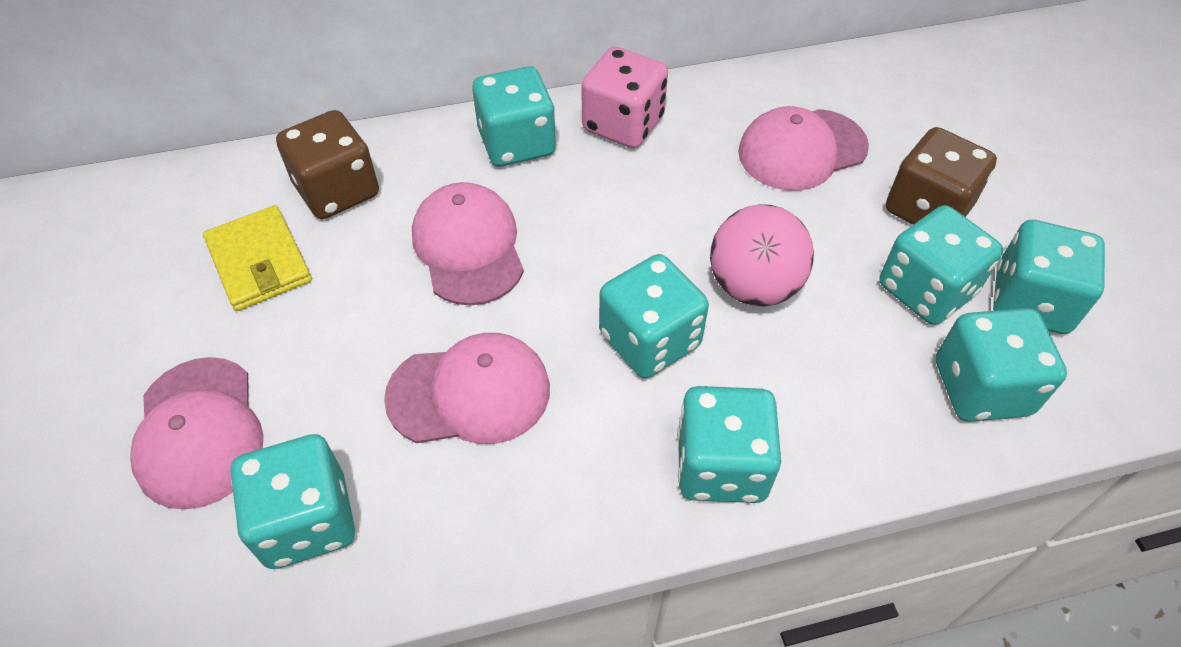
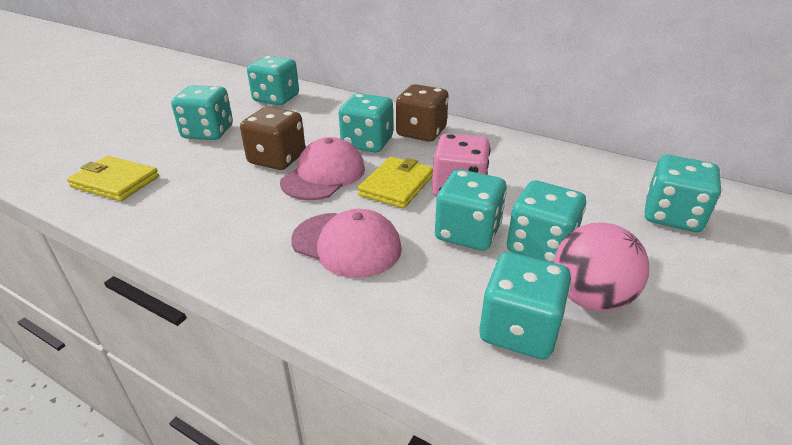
pink cap: [130,357,264,510] [384,333,550,444] [412,182,524,305] [738,106,869,191] = 4 -> [280,137,365,200] [291,209,402,278] = 2
yellow wallet: [203,205,312,311] = 1 -> [67,156,159,201] [358,157,433,209] = 2

